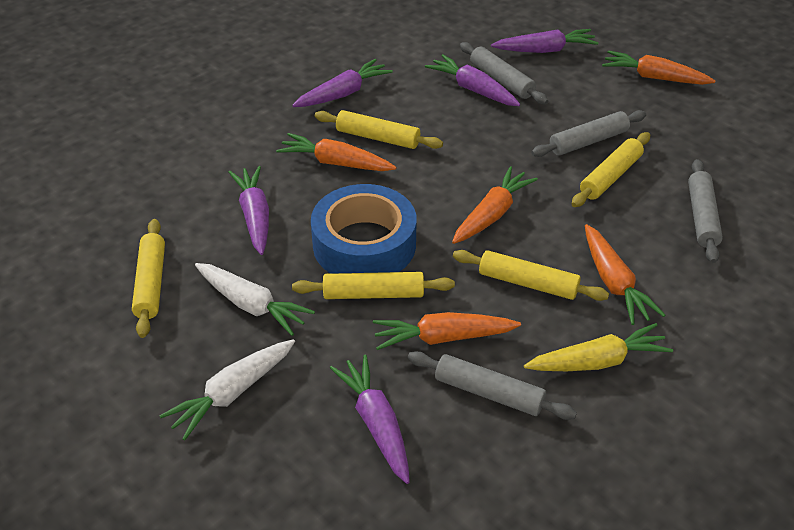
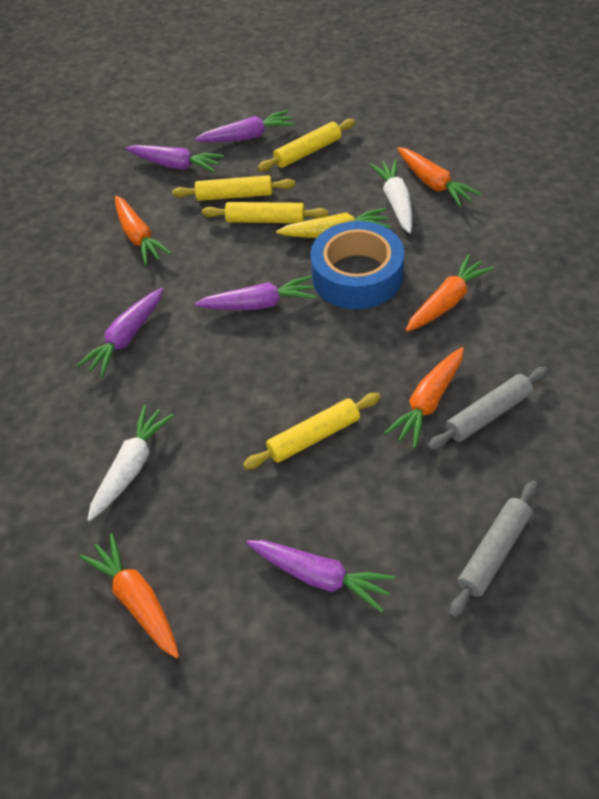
grey rolling pin: [408,351,577,420] [460,42,548,104] [531,110,646,157] [688,159,723,263] = 4 -> [428,367,549,450] [449,480,538,619] = 2
yellow rolling pin: [132,219,165,338] [292,272,455,299] [315,110,443,149] [453,250,609,301] [572,132,650,207] = 5 -> [172,175,295,201] [202,202,328,223] [243,393,381,469] [258,119,355,171] = 4

